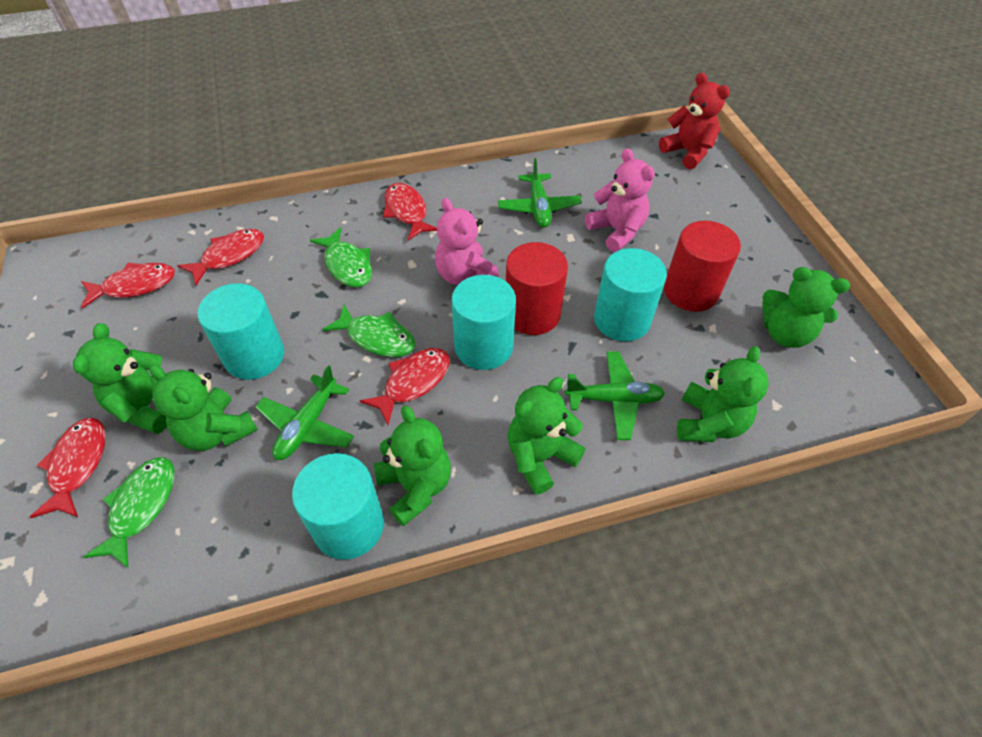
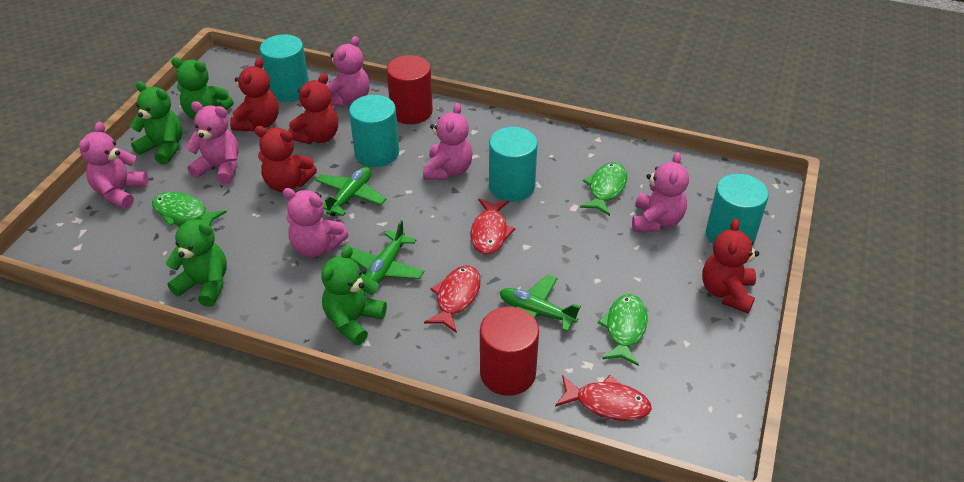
green teddy bear: [73,323,167,434] [149,365,258,451] [374,405,451,527] [508,377,586,494] [677,346,769,442] [762,267,850,348] = 6 -> [130,81,183,165] [166,214,227,307] [171,57,233,120] [321,246,387,345] = 4
pink teddy bear: [435,198,499,285] [585,148,655,252] = 2 -> [79,122,148,209] [185,101,239,184] [283,188,349,258] [326,36,370,107] [423,103,473,180] [632,152,689,232] = 6
red fish: [30,418,105,518] [81,262,175,309] [177,229,264,286] [360,348,450,425] [383,183,437,241] = 5 -> [424,266,481,333] [470,198,516,255] [555,375,652,421] = 3
red teddy bear: [659,73,730,169] = 1 -> [230,58,279,131] [254,126,317,192] [288,73,338,144] [702,218,759,313] = 4

